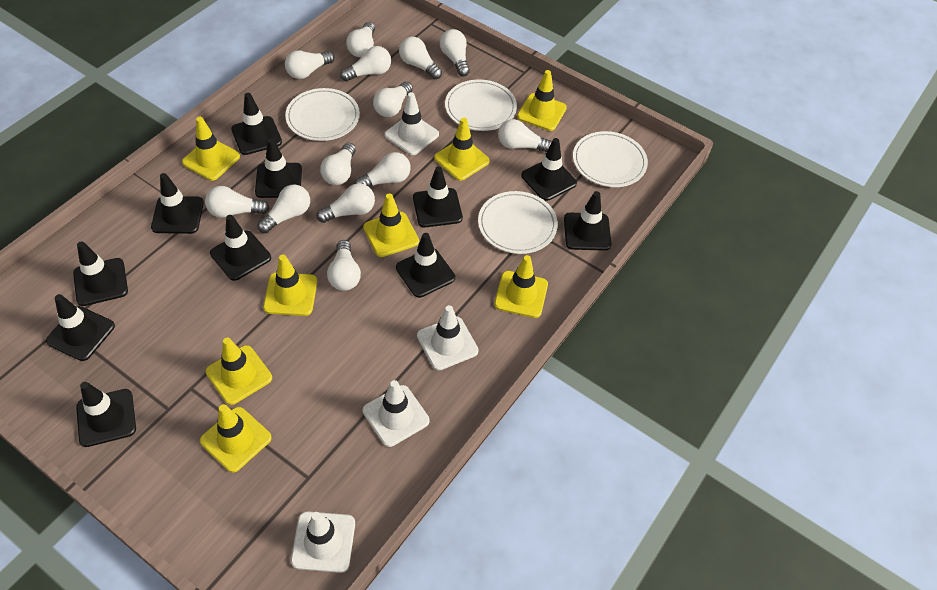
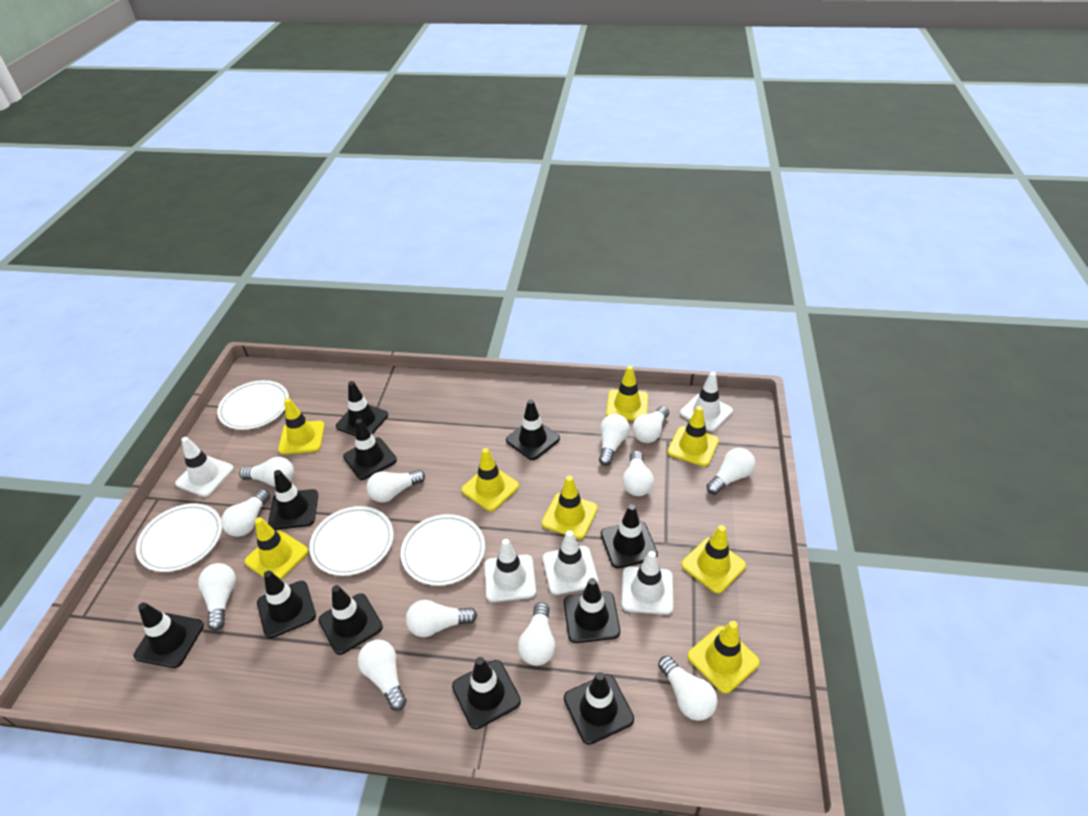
white light bulb: [205,186,269,218] [257,184,310,233] [285,50,334,79] [316,183,375,223] [320,143,356,185] [327,240,361,291] [340,46,391,82] [346,22,375,57] [354,152,411,188] [373,81,413,117] [399,37,442,79] [440,29,470,76] [498,119,552,152] = 13 -> [198,563,236,631] [221,489,270,537] [239,457,294,487] [358,639,407,711] [367,470,425,502] [406,600,477,637] [518,602,555,666] [599,414,630,466] [622,451,654,496] [632,406,669,443] [658,656,718,721] [706,448,755,495] = 12
white traffic cone: [291,511,355,573] [363,380,430,447] [384,92,439,155] [417,305,479,370] = 4 -> [175,437,234,497] [484,539,536,602] [543,530,598,595] [622,551,673,615] [680,372,733,431] = 5

